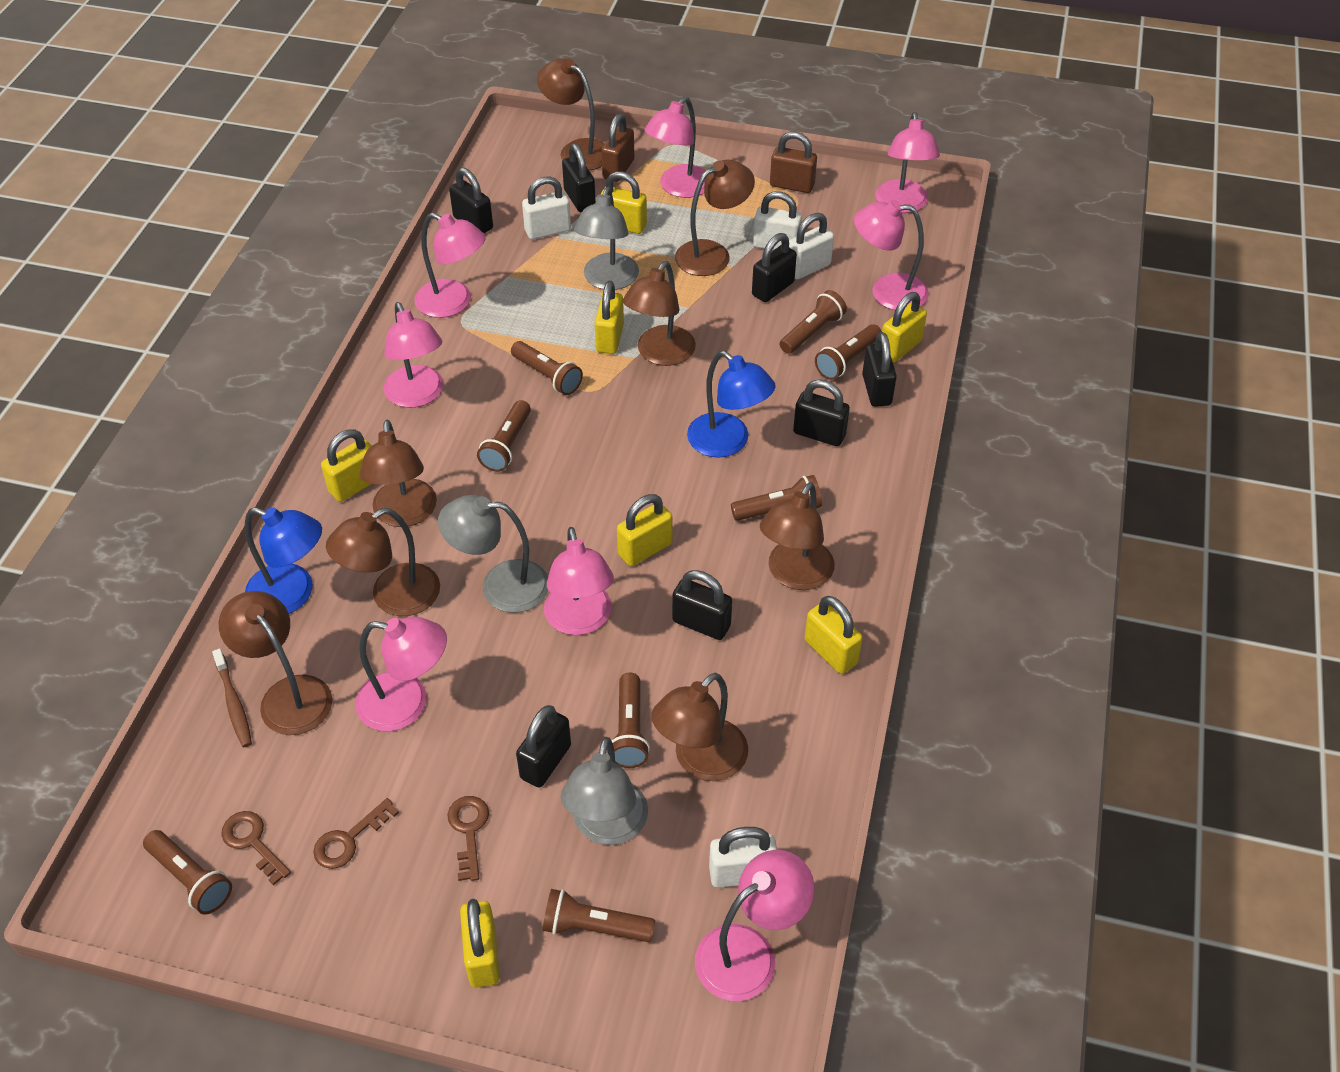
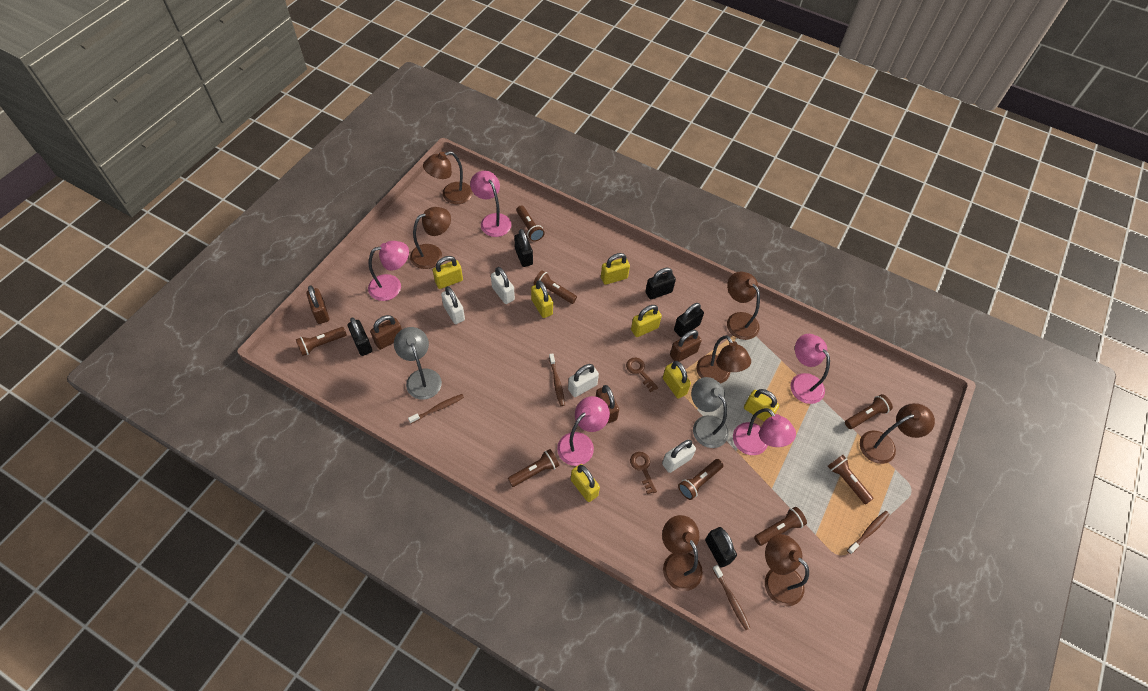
black padlock: [449,167,493,233] [516,705,571,788] [562,143,596,212] [672,570,732,640] [752,233,797,302] [793,379,850,446] [862,332,897,407] = 7 -> [348,317,372,356] [514,229,533,267] [645,268,676,300] [674,303,704,337] [705,527,737,567] = 5
blue lamp: [245,507,322,613] [687,351,775,458] = 2 -> none = 0
brown key: [221,811,291,885] [313,798,399,869] [447,796,489,881] = 3 -> [626,357,658,392] [630,452,657,495] = 2
brown lamp: [219,591,332,735] [326,508,440,616] [360,420,437,527] [537,59,605,170] [623,261,696,366] [651,673,748,781] [675,160,755,276] [760,482,835,590] = 8 -> [410,207,451,269] [423,151,473,204] [662,515,703,591] [696,335,751,384] [727,271,760,340] [765,534,809,606] [860,403,935,464] = 7
brown padlock: [601,114,634,182] [770,132,817,193] = 2 -> [306,285,329,324] [370,315,402,350] [596,385,619,424] [670,330,702,362] = 4
brown toothbrush: [212,649,252,747] = 1 -> [408,394,464,424] [549,353,565,406] [712,565,750,630] [847,511,890,554] = 4
grey lamp: [438,495,548,613] [561,737,648,845] [574,187,639,290] = 3 -> [394,327,442,400] [691,377,729,448] = 2
pink lamp: [355,616,447,731] [384,302,443,408] [414,213,486,318] [544,527,614,635] [644,97,706,198] [695,850,815,1001] [854,200,929,310] [875,112,940,213] = 8 -> [368,241,409,301] [470,171,512,237] [557,396,610,466] [733,408,796,455] [791,334,830,404] = 5

